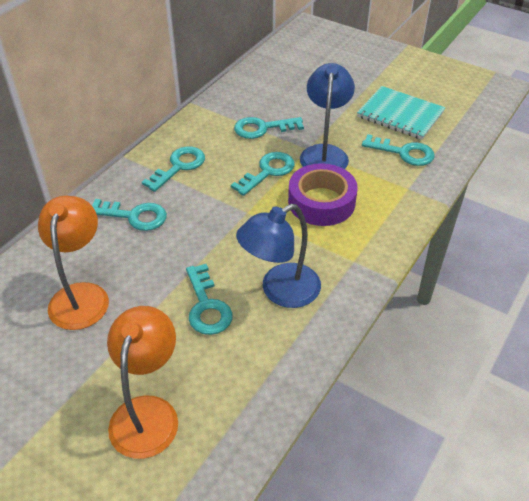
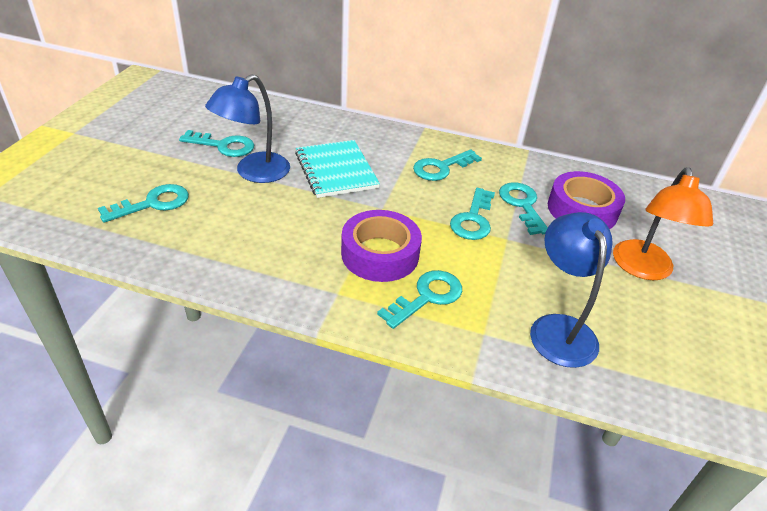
orange lamp: [38,196,109,330] [107,306,178,459] = 2 -> [613,167,713,280] = 1
purple tape: [288,163,358,226] = 1 -> [341,210,422,282] [548,171,625,229] = 2

